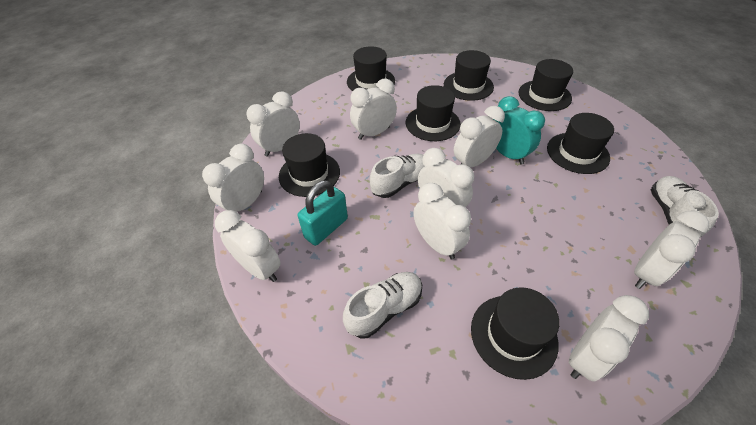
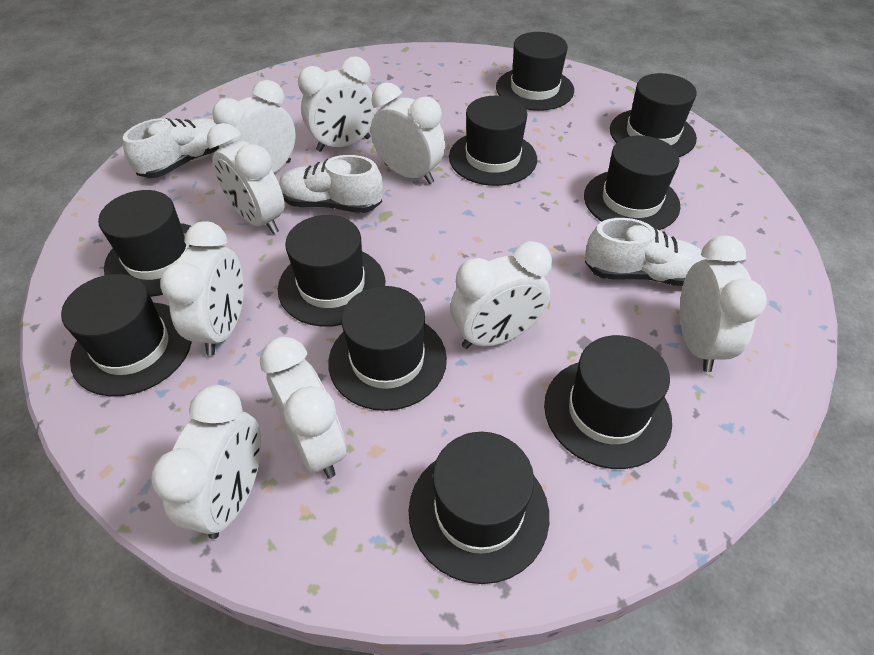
black hat: [279,133,340,197] [347,46,395,91] [406,85,461,141] [444,50,494,101] [471,287,559,380] [518,59,573,111] [547,113,614,174] = 7 -> [61,274,192,396] [98,190,194,297] [278,215,385,327] [328,286,447,411] [409,432,549,584] [449,96,537,186] [496,32,574,111] [544,335,672,469] [584,136,681,230] [610,73,697,157] = 10
turquoise clock: [494,96,545,164] = 1 -> none = 0
turquoise padlock: [298,180,348,246] = 1 -> none = 0

